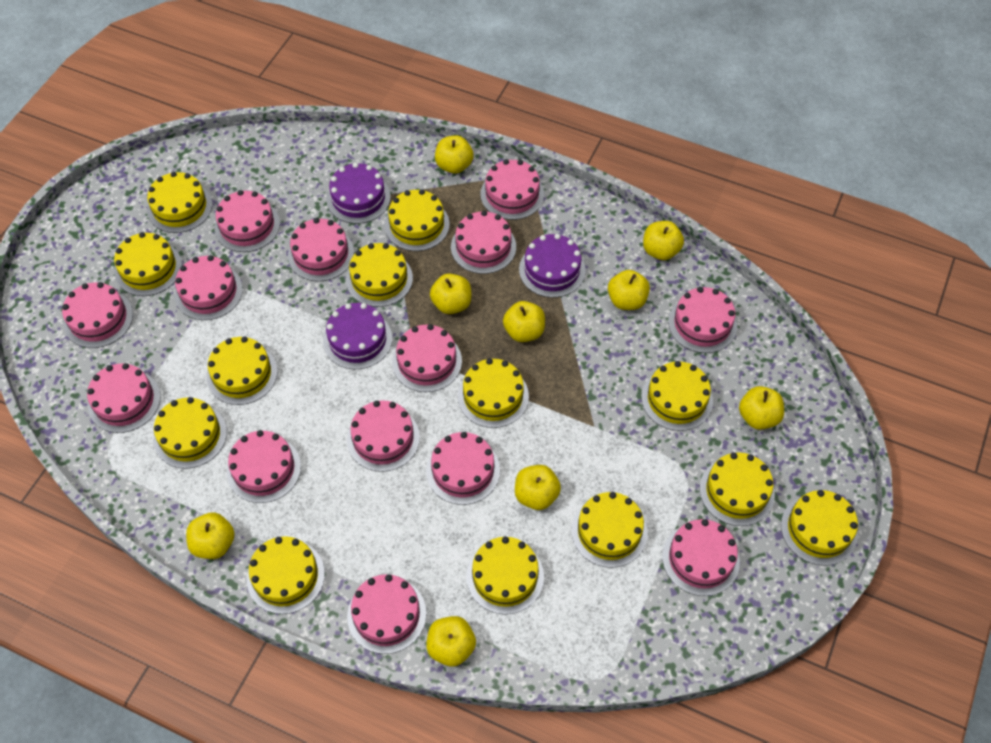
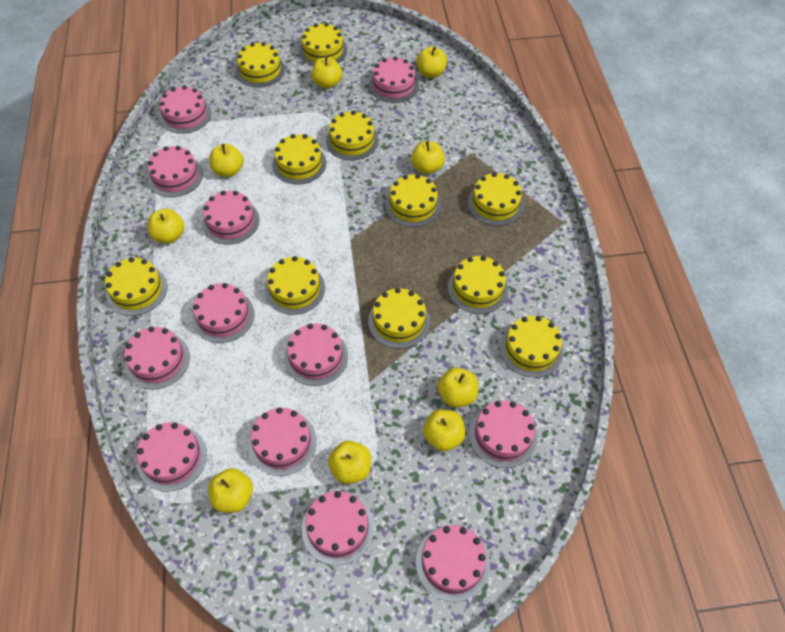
pink cake: [62,282,133,348] [87,363,161,433] [175,255,243,320] [214,190,280,252] [227,430,301,503] [288,218,354,281] [347,400,420,472] [347,574,426,654] [392,324,462,392] [426,432,500,505] [451,211,516,274] [480,159,544,220] [662,519,740,596] [668,287,737,353] = 14 -> [124,327,190,389] [137,422,207,492] [148,146,203,197] [159,85,211,134] [192,283,254,343] [202,191,259,244] [248,407,317,476] [284,324,348,386] [302,491,374,565] [369,56,419,103] [416,525,490,602] [469,400,537,468] = 12
purple cake: [323,303,392,369] [326,162,391,224] [519,234,586,298] = 3 -> none = 0
yellow cake: [114,232,182,296] [147,172,212,233] [153,397,227,469] [207,337,278,405] [247,536,325,614] [346,243,413,307] [385,189,450,251] [458,358,529,428] [466,537,544,614] [571,492,647,568] [641,361,713,431] [700,452,775,526] [781,490,858,566] = 13 -> [105,257,167,316] [236,42,285,87] [265,256,325,315] [272,134,326,185] [299,23,347,66] [326,111,379,160] [368,288,430,348] [385,174,441,227] [448,256,508,314] [468,172,524,226] [500,316,564,378] = 11

